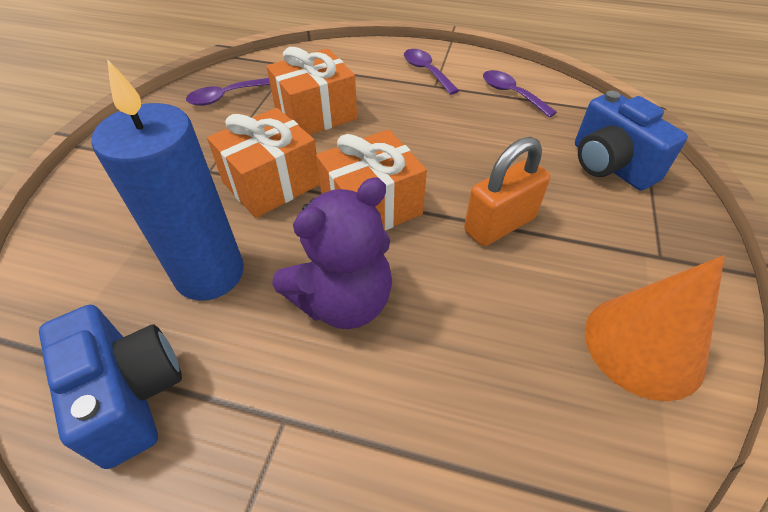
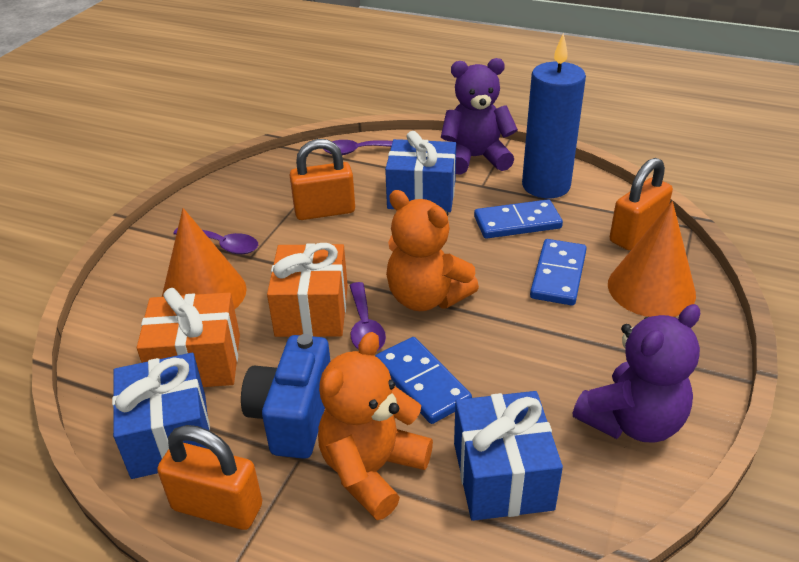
blue camera: [39,305,182,469] [575,91,688,191] = 2 -> [241,334,330,459] = 1
blue domino: none = 0 -> [375,337,472,424] [474,199,563,239] [530,239,587,306] = 3
blue gift: none = 0 -> [112,353,210,479] [385,131,456,212] [454,391,563,521] = 3
orange cone: [585,255,725,401] = 1 -> [162,208,247,309] [608,201,696,317] = 2
orange gift: [207,108,320,218] [266,47,357,135] [316,129,427,231] = 3 -> [137,288,240,387] [267,243,348,337] = 2
orange padlock: [464,137,550,246] = 1 -> [157,425,262,530] [290,139,355,220] [610,158,673,250] = 3
orange teddy bear: none = 0 -> [318,332,433,520] [386,190,479,311] = 2
purple teddy bear: [272,177,392,329] = 1 -> [441,58,518,175] [573,304,700,443] = 2

